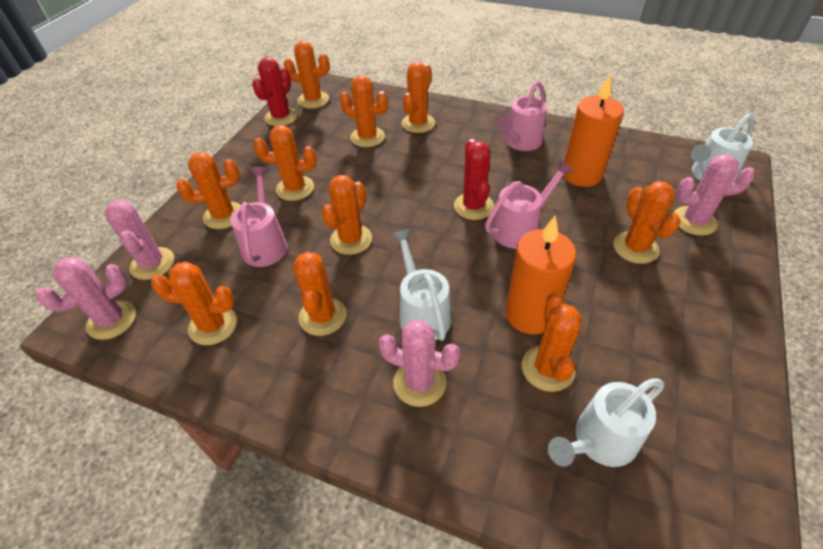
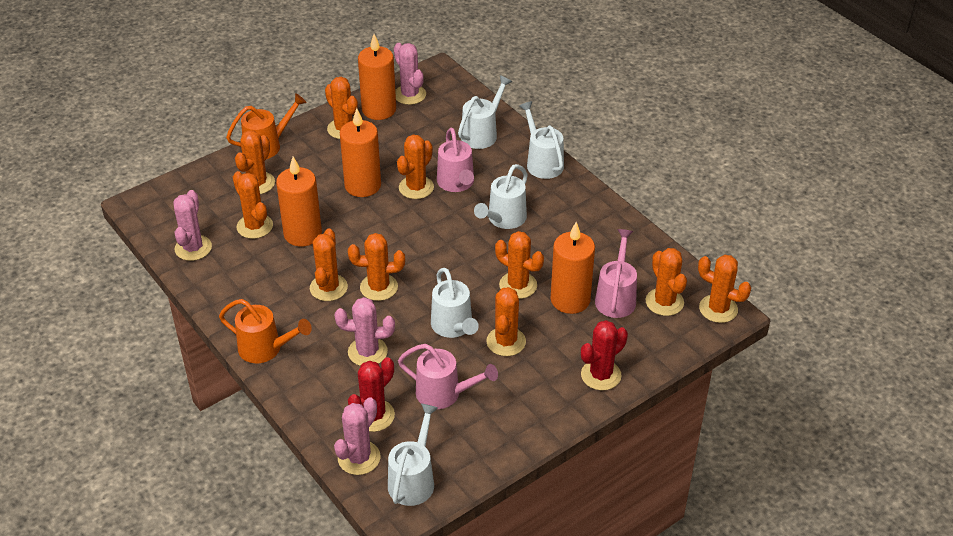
orange candle: [505,216,576,334] [563,75,624,187] = 2 -> [276,157,322,247] [340,108,381,197] [358,34,396,120] [551,222,595,314] = 4
orange watering can: none = 0 -> [219,299,312,363] [226,93,307,159] = 2
white watering can: [391,229,451,341] [548,378,664,467] [691,113,754,181] = 3 -> [388,403,438,506] [431,268,479,338] [458,75,512,149] [474,164,528,229] [519,101,564,179] = 5

